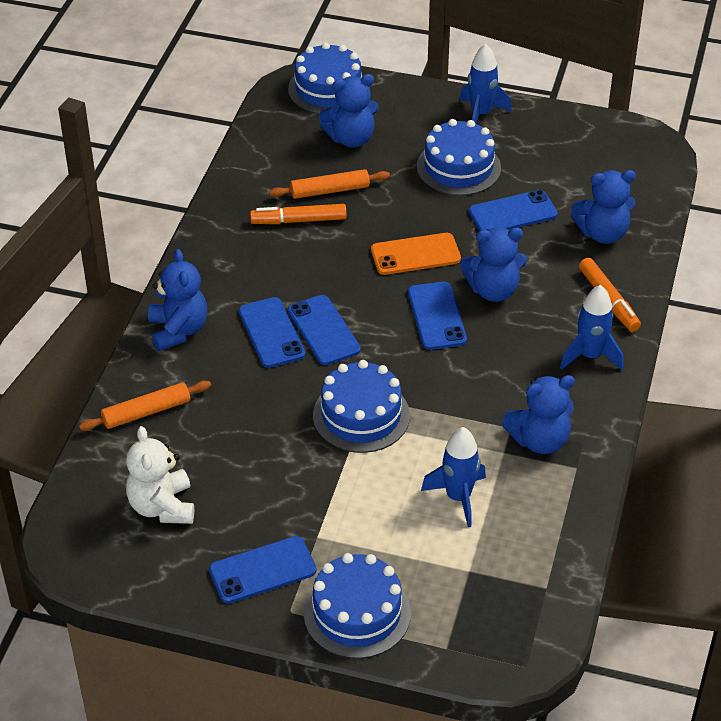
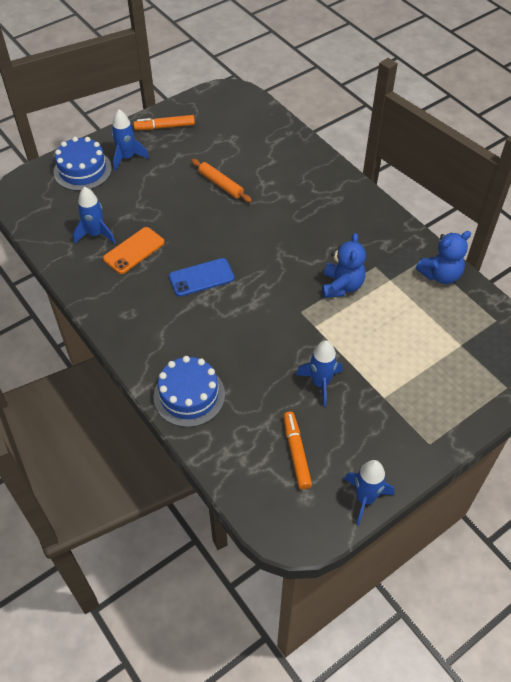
blue cake: [288,42,363,114] [304,553,411,659] [313,360,410,453] [417,119,501,196] = 4 -> [54,137,112,191] [154,356,225,427] = 2
blue phone: [209,536,317,604] [239,297,306,368] [288,295,361,365] [408,282,467,350] [469,190,558,231] = 5 -> [169,258,235,297] = 1
blue rocket: [421,427,486,527] [459,44,512,124] [560,285,624,370] = 3 -> [73,187,115,244] [112,109,149,171] [296,340,342,407] [344,460,394,526] = 4
blue teddy bear: [148,249,207,351] [319,74,379,148] [460,227,527,302] [502,375,575,454] [571,170,636,244] = 5 -> [322,233,366,298] [416,231,471,284] = 2
orange rolling pin: [79,380,211,431] [269,169,390,199] = 2 -> [191,159,252,202] = 1
white teddy bear: [126,426,194,524] = 1 -> none = 0

